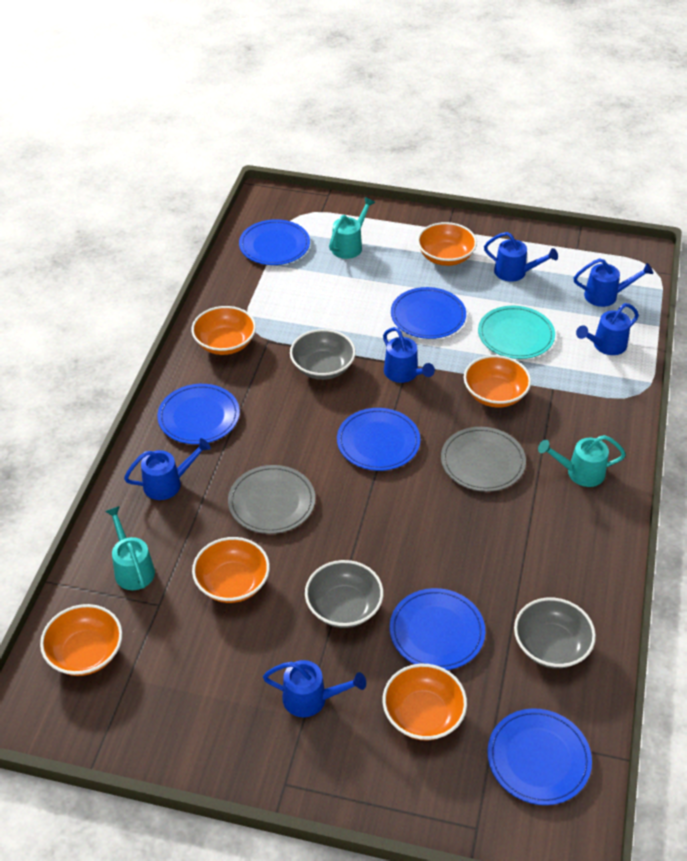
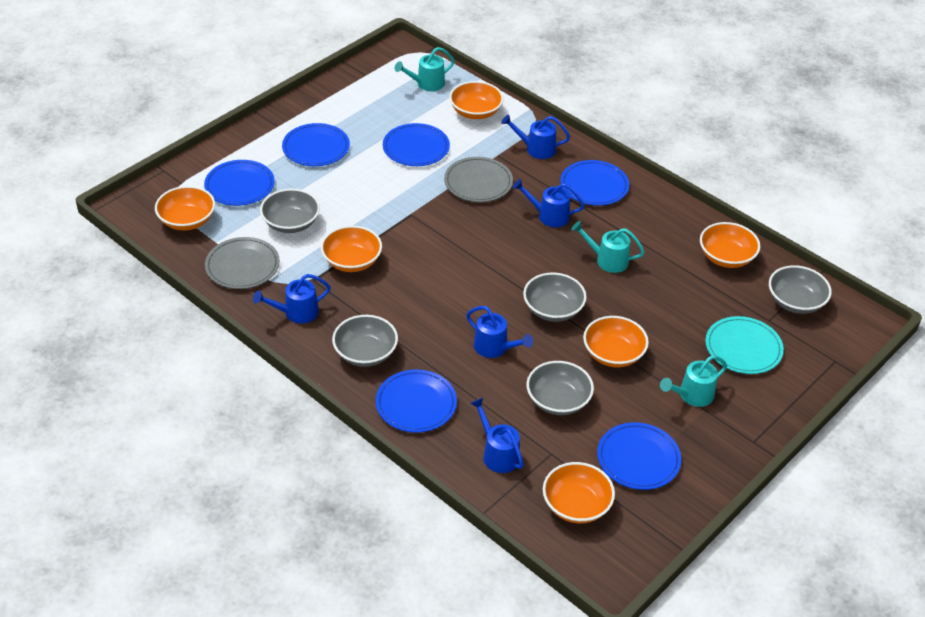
blue watering can: [124,438,211,500] [263,660,366,717] [383,327,435,383] [484,232,558,282] [574,258,653,307] [576,303,639,355] = 6 -> [253,274,331,324] [466,306,533,358] [470,398,524,473] [501,114,570,159] [513,179,585,227] = 5
grey bowl: [290,329,356,380] [305,560,383,628] [514,597,596,669] = 3 -> [260,189,320,233] [332,315,398,367] [523,273,587,322] [526,361,594,415] [769,265,832,314] = 5

